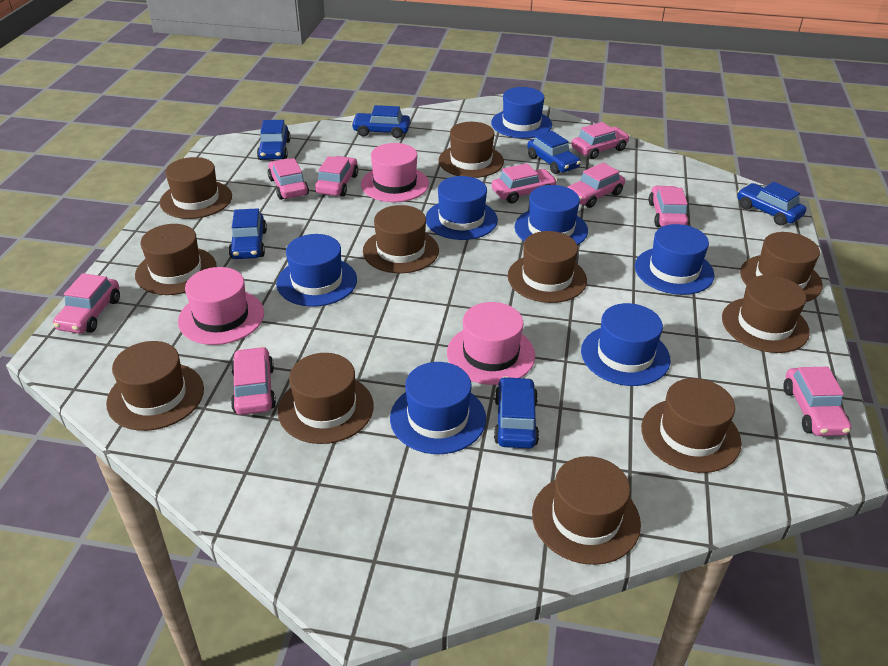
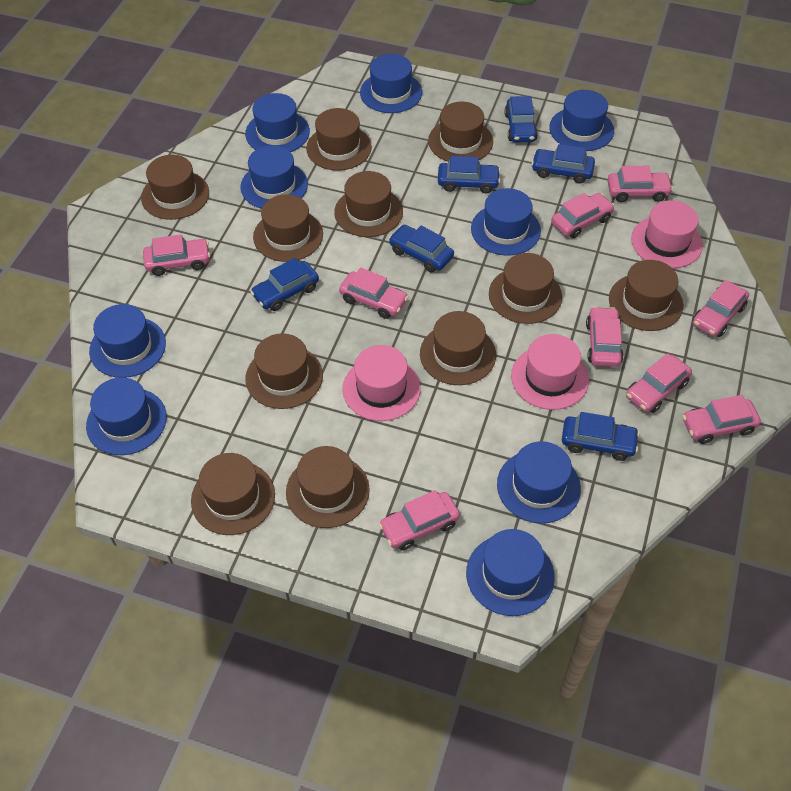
blue hat: [276,234,357,307] [390,362,486,454] [426,176,498,240] [491,87,552,138] [514,185,588,245] [581,303,670,386] [635,224,714,295] = 7 -> [86,377,167,455] [89,304,166,378] [240,145,308,209] [245,93,310,152] [360,54,422,113] [466,529,555,616] [471,188,541,256] [497,441,581,524] [549,90,614,151] = 9

